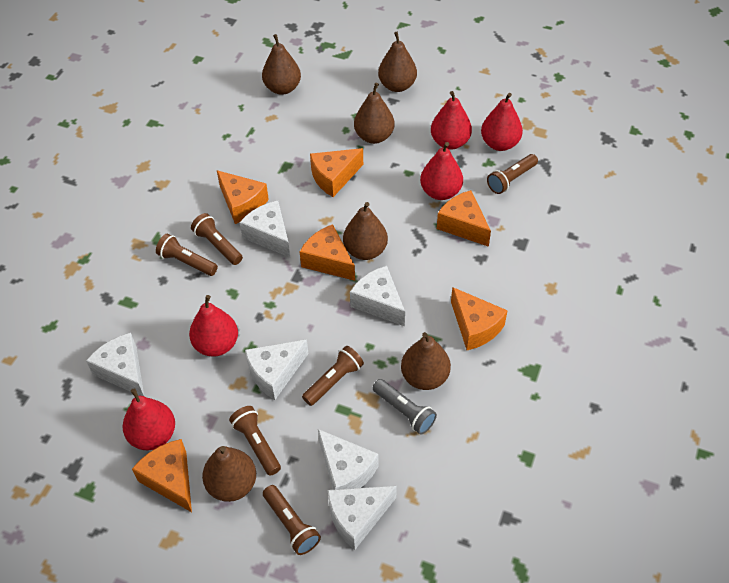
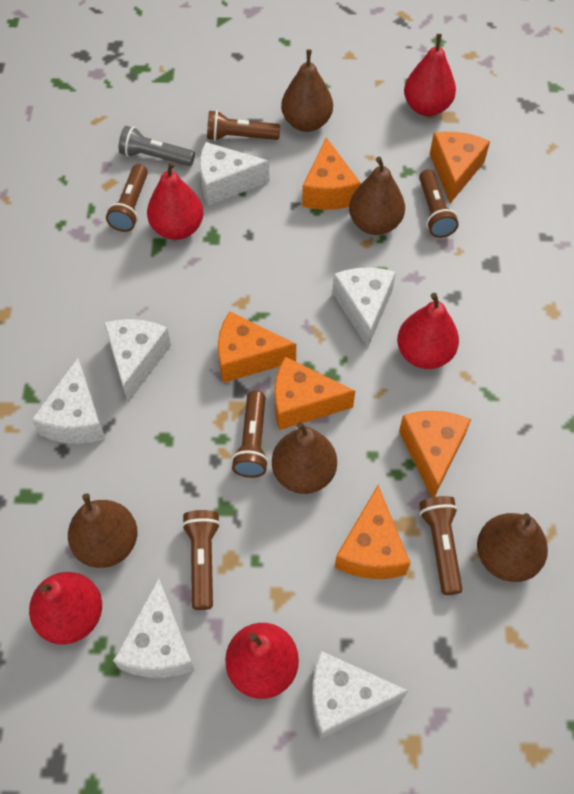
brown pear: [202,446,256,502] [262,34,301,95] [343,202,388,260] [354,83,395,144] [378,32,417,92] [401,332,451,390] = 6 -> [68,493,138,568] [272,422,337,494] [281,49,333,132] [349,157,405,235] [477,513,548,582] = 5

